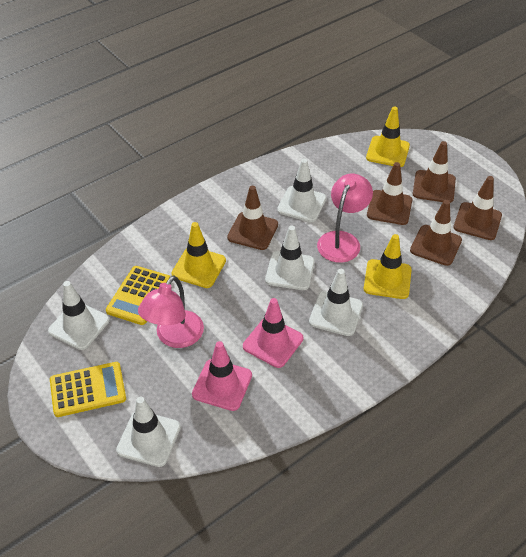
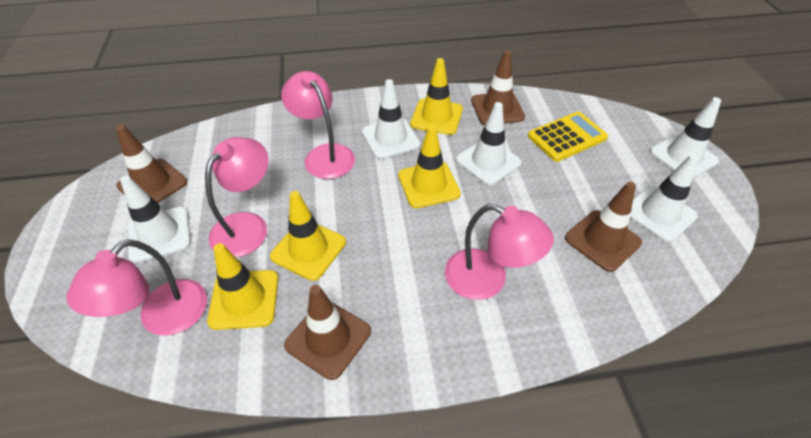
brown traffic cone: [227,186,278,250] [367,162,412,225] [410,200,462,266] [413,141,456,203] [453,176,502,240] = 5 -> [116,125,187,203] [284,285,371,380] [471,50,525,125] [565,182,642,272] = 4
pink lamp: [138,276,204,348] [317,173,373,263] = 2 -> [67,239,207,336] [205,137,269,257] [281,71,355,179] [445,204,554,300] = 4
pink traffic cone: [192,341,252,411] [243,298,303,368] = 2 -> none = 0
yellow calculator: [50,362,126,417] [106,266,171,325] = 2 -> [528,112,608,162] = 1
yellow traffic cone: [172,222,226,288] [364,234,412,299] [366,107,410,167] = 3 -> [207,243,278,330] [270,191,346,281] [398,125,461,208] [410,58,463,135] = 4

